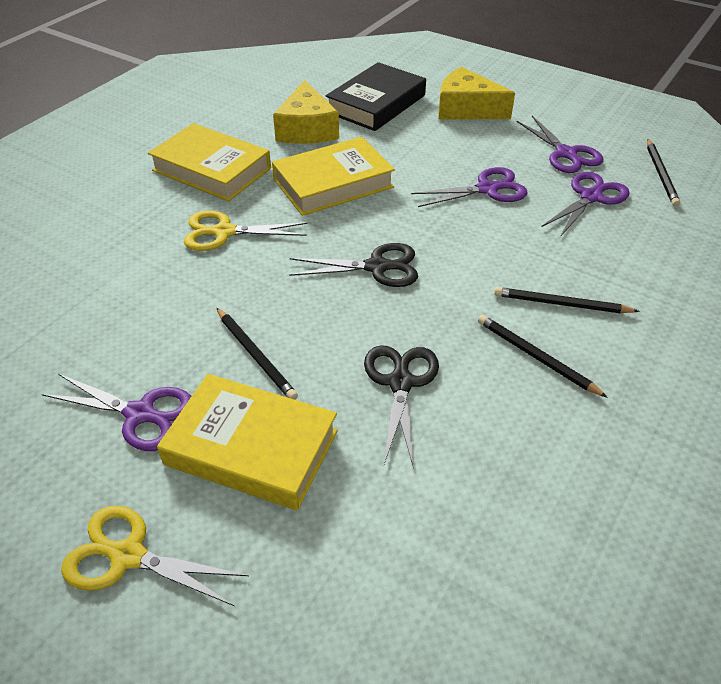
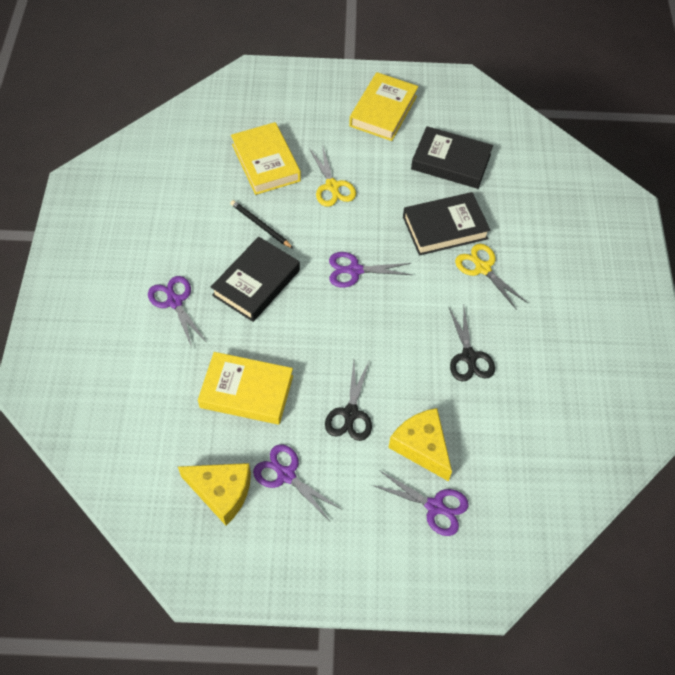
black book: [326,62,426,131] = 1 -> [211,237,300,322] [403,192,490,256] [411,126,493,189] = 3
black pencil: [217,308,298,400] [478,315,608,398] [494,287,640,313] [647,139,680,207] = 4 -> [230,200,293,249] = 1

